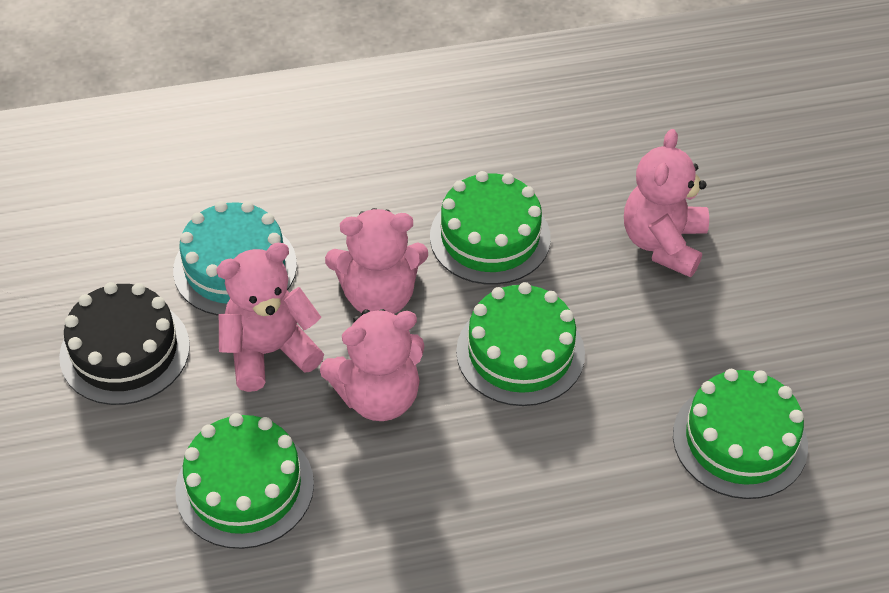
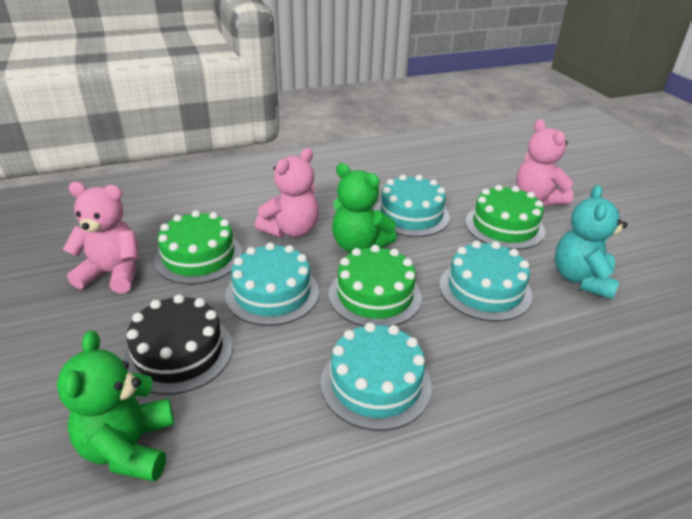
green cake: [175,413,314,549] [430,171,551,285] [456,282,585,406] [673,369,808,499] = 4 -> [154,210,242,284] [329,245,422,327] [465,185,545,250] = 3
green teddy bear: none = 0 -> [57,330,174,481] [332,163,397,253] = 2
pink teddy bear: [216,242,324,392] [320,309,424,421] [325,208,428,314] [624,129,709,277] = 4 -> [63,182,138,294] [255,148,319,238] [516,119,573,205] = 3
turquoise cake: [173,201,297,316] = 1 -> [225,242,319,326] [321,322,432,431] [374,175,450,237] [440,241,532,322] = 4
turquoise teddy bear: none = 0 -> [555,185,627,299] = 1

